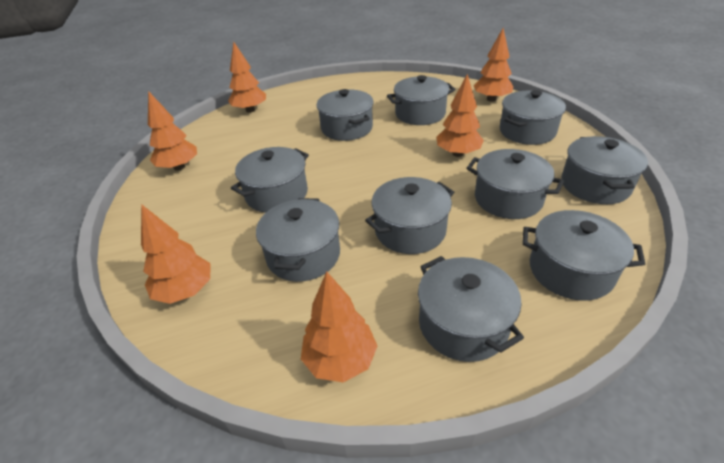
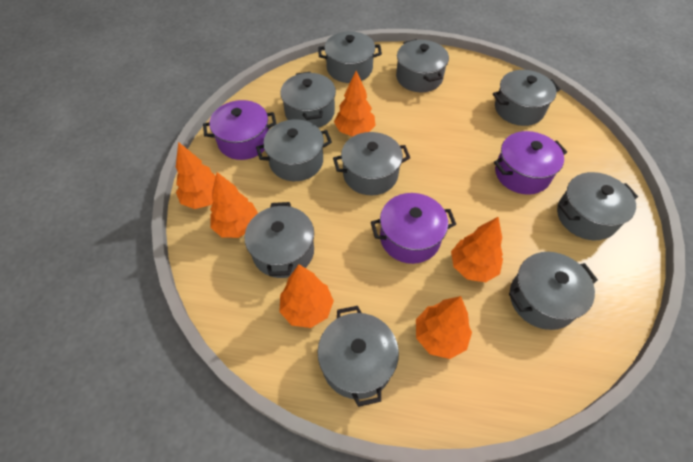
purple pot: none = 0 -> [203,100,276,160] [371,193,456,264] [494,131,567,195] = 3

